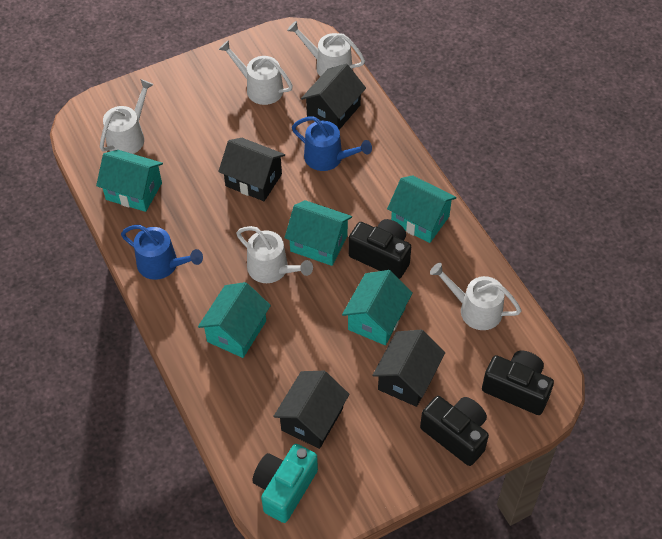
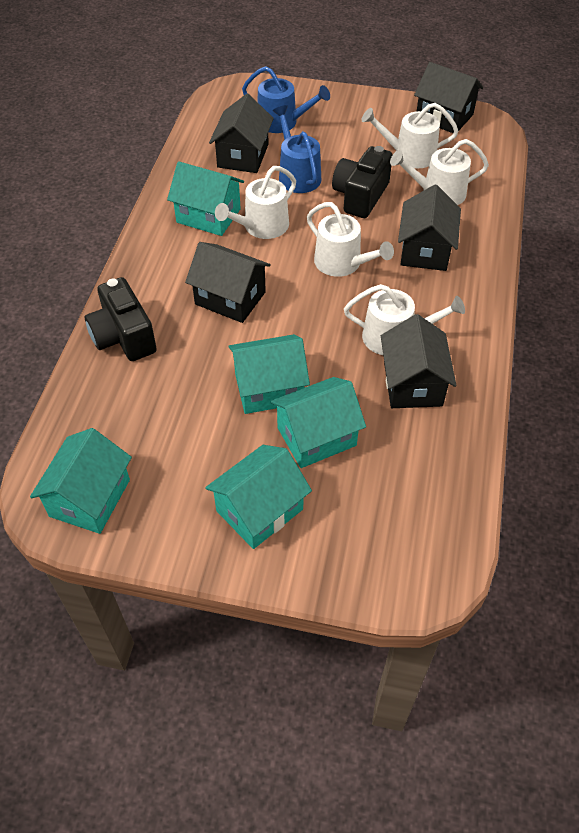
black camera: [348,219,411,279] [420,396,489,466] [482,351,554,415] = 3 -> [85,277,157,361] [332,146,393,218] = 2
black house: [218,138,285,201] [273,371,350,449] [301,64,366,130] [372,330,445,407] = 4 -> [185,242,271,323] [209,94,274,173] [381,314,456,408] [398,185,461,271] [414,62,483,133] = 5
turquoise camera: [252,444,318,523] = 1 -> none = 0

